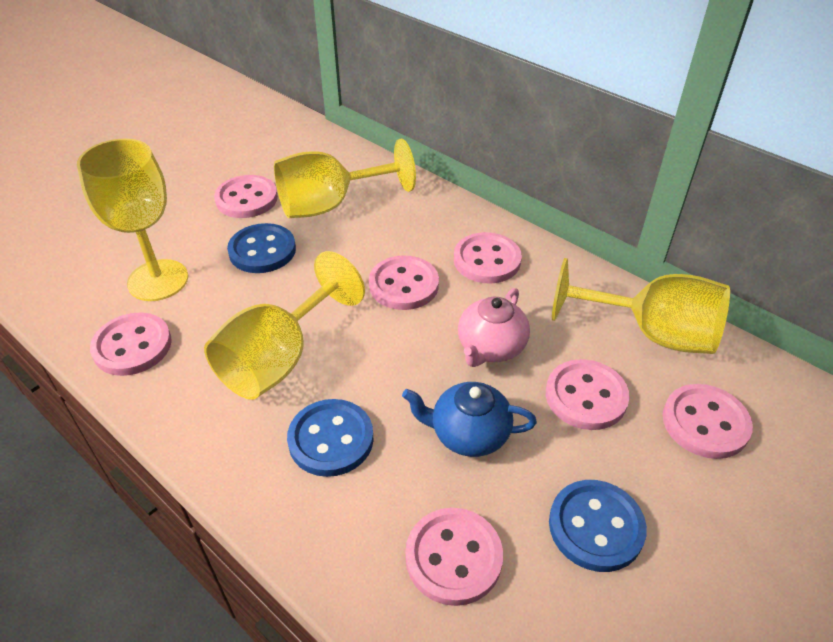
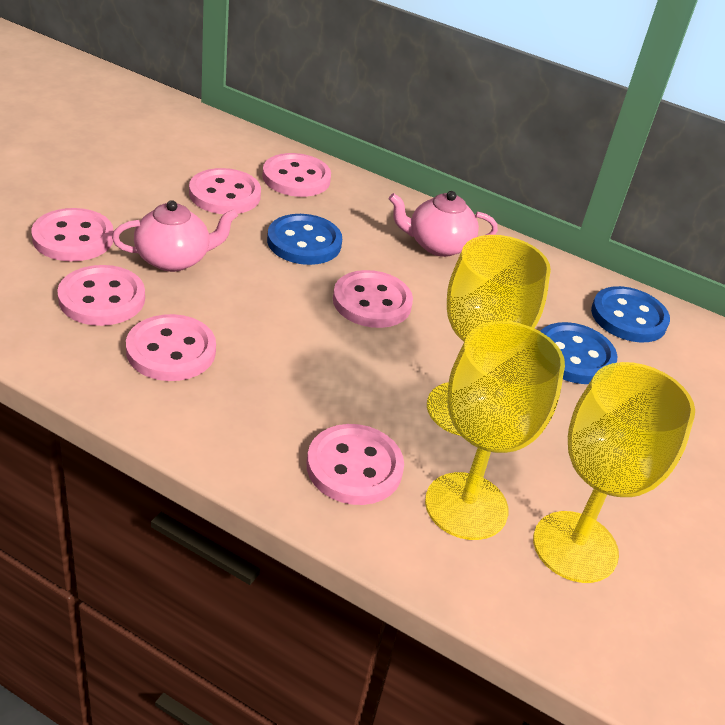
blue teapot: [402,382,537,457] = 1 -> none = 0
pink teapot: [458,288,530,367] = 1 -> [112,200,238,272] [389,191,498,257] = 2
yellow goblet: [77,139,188,301] [204,251,365,400] [274,139,416,218] [552,258,730,354] = 4 -> [425,321,565,540] [427,235,551,436] [533,362,695,583] = 3

